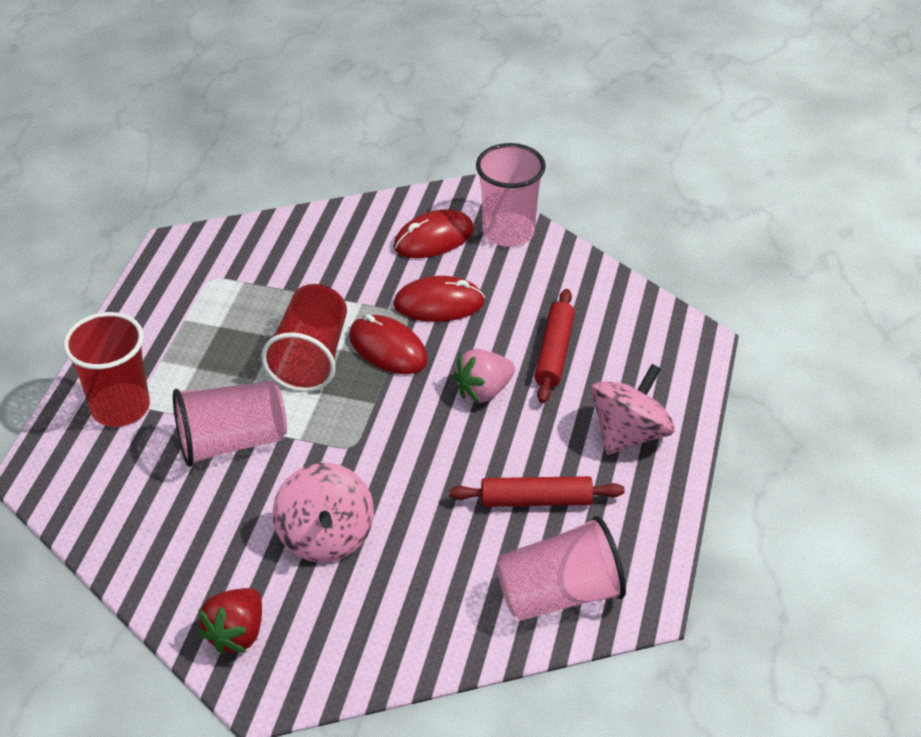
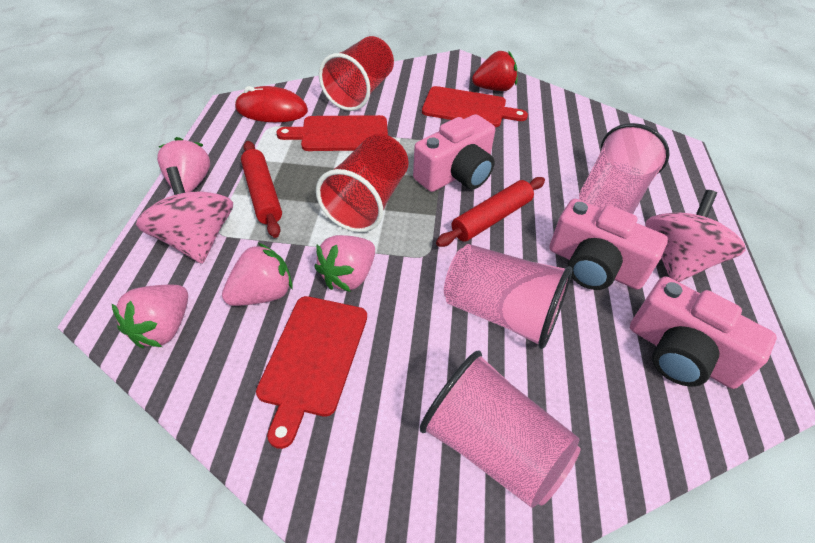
pink camera: none = 0 -> [413,114,495,192] [549,199,668,290] [630,276,777,389] = 3
pink strawberry: [453,349,515,403] = 1 -> [112,285,188,348] [157,137,210,193] [222,242,293,306] [314,235,375,292] = 4
red cutting board: none = 0 -> [256,296,367,449] [276,115,388,151] [422,86,528,127] = 3
red mouse: [349,314,428,374] [393,276,485,322] [394,209,474,258] = 3 -> [235,86,308,122] = 1

